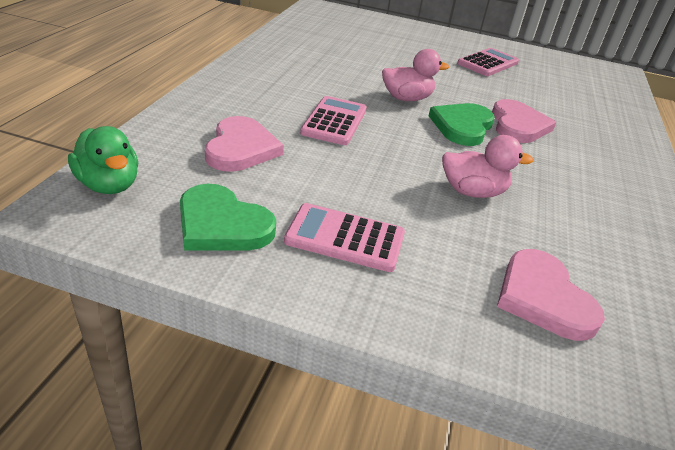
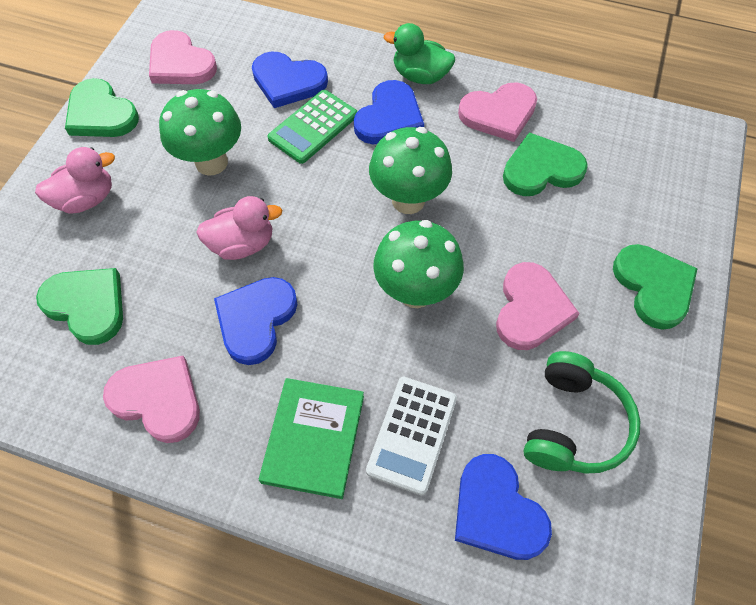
blue heart: none = 0 -> [214,277,298,365] [252,51,328,108] [354,80,424,144] [455,454,552,560] = 4
green book: none = 0 -> [259,378,364,499] = 1
green calculator: none = 0 -> [267,90,357,164] = 1
green headphones: none = 0 -> [523,351,640,474] = 1
green heart: [180,184,276,250] [429,103,494,146] = 2 -> [36,268,123,345] [65,78,139,137] [503,132,588,196] [613,244,698,330] = 4
green mushroom: none = 0 -> [159,89,241,176] [369,127,452,214] [373,220,464,308] = 3
pink calculator: [284,203,405,272] [300,96,367,145] [457,48,519,76] = 3 -> none = 0
pink heart: [205,116,284,172] [492,99,556,143] [497,249,605,341] = 3 -> [103,356,200,443] [149,30,217,84] [458,82,537,142] [496,262,580,350] = 4
white calculator: none = 0 -> [366,377,457,495] = 1

